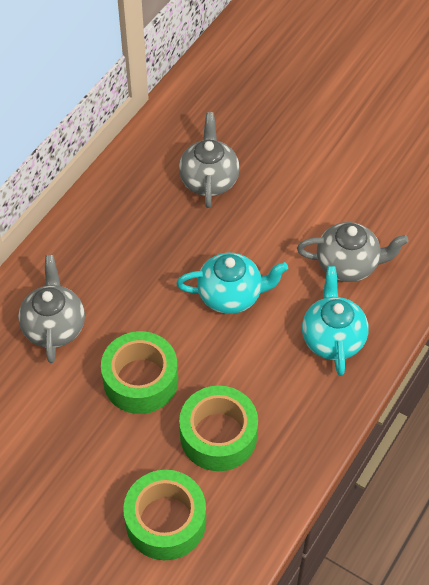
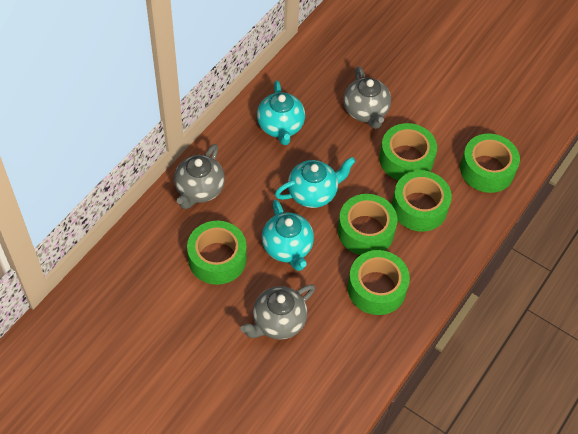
green tape: [101,331,178,414] [123,470,206,560] [179,385,258,471] = 3 -> [187,221,247,285] [338,194,397,255] [348,250,410,315] [379,123,437,181] [392,170,452,232] [460,134,520,193] = 6
turquoise teapot: [177,253,288,314] [302,266,369,376] = 2 -> [257,80,305,145] [262,200,314,271] [275,157,356,208] = 3

